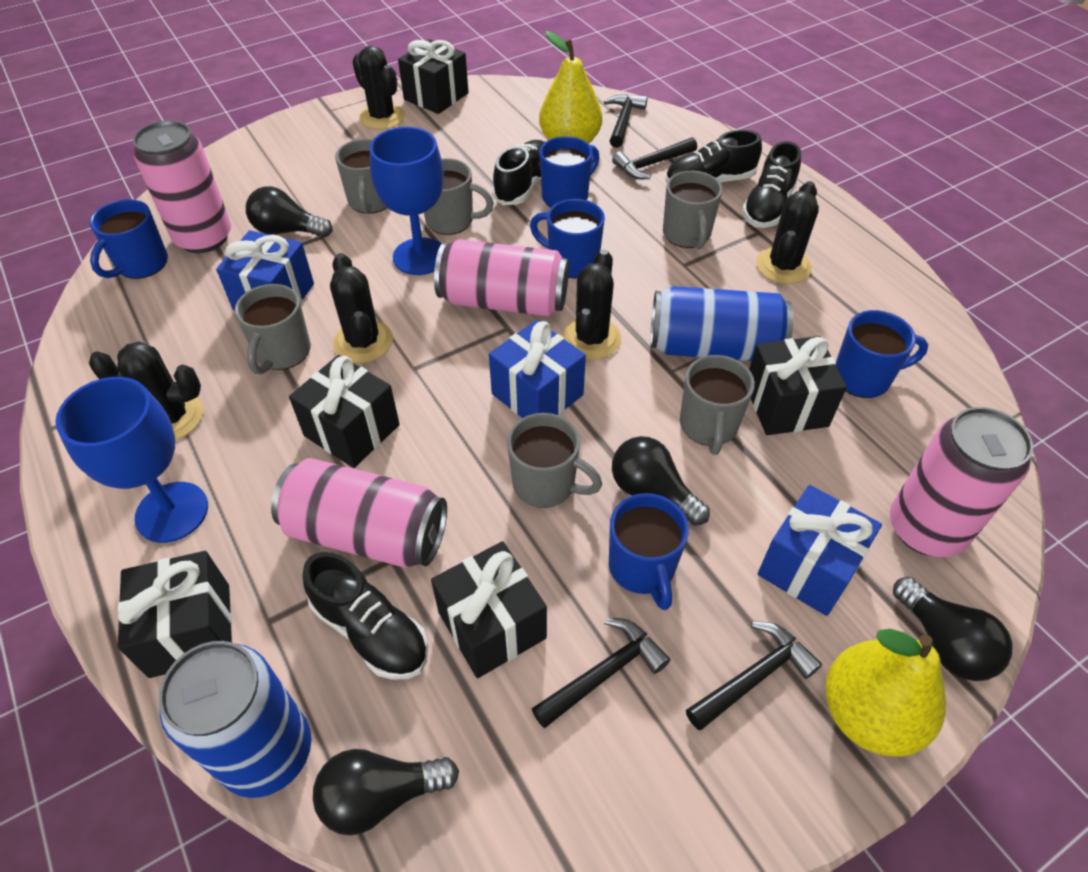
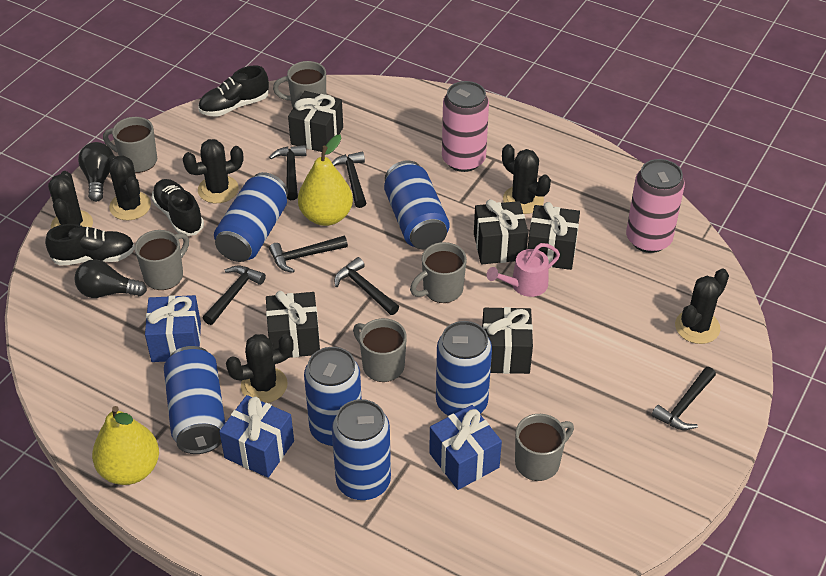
black cactus: [89,341,203,440] [330,253,393,363] [352,46,405,130] [562,249,621,360] [756,181,819,284] = 5 -> [48,171,93,229] [107,155,151,220] [183,139,243,203] [226,334,294,403] [502,144,551,214] [675,269,729,344] = 6
black hammer: [531,618,670,728] [604,94,648,148] [612,137,697,179] [686,622,822,730] = 4 -> [203,266,266,325] [269,145,306,200] [269,236,348,273] [332,151,366,208] [334,257,399,315] [651,367,716,430] = 6
black light bulb: [246,186,333,238] [313,749,459,836] [612,436,710,526] [893,577,1012,681] = 4 -> [75,259,147,298] [78,142,114,202] = 2
black shoe: [302,552,428,680] [492,140,545,205] [665,130,762,183] [742,141,801,228] = 4 -> [45,224,135,266] [151,179,204,236] [198,65,269,117] = 3
blue can: [159,641,311,798] [650,286,794,361] = 2 -> [164,346,225,454] [214,172,288,262] [304,347,362,446] [332,399,391,500] [384,160,450,250] [436,321,492,416] = 6
blue goblet: [55,377,208,543] [370,127,444,275] = 2 -> none = 0
blue mug: [90,199,168,279] [530,199,605,278] [539,136,600,207] [609,493,689,610] [836,310,928,398] = 5 -> none = 0
pink can: [133,120,231,253] [271,458,447,568] [434,239,569,317] [890,407,1033,557] = 4 -> [442,81,489,172] [626,159,685,253] = 2
pink watering can: none = 0 -> [487,243,560,297] = 1

